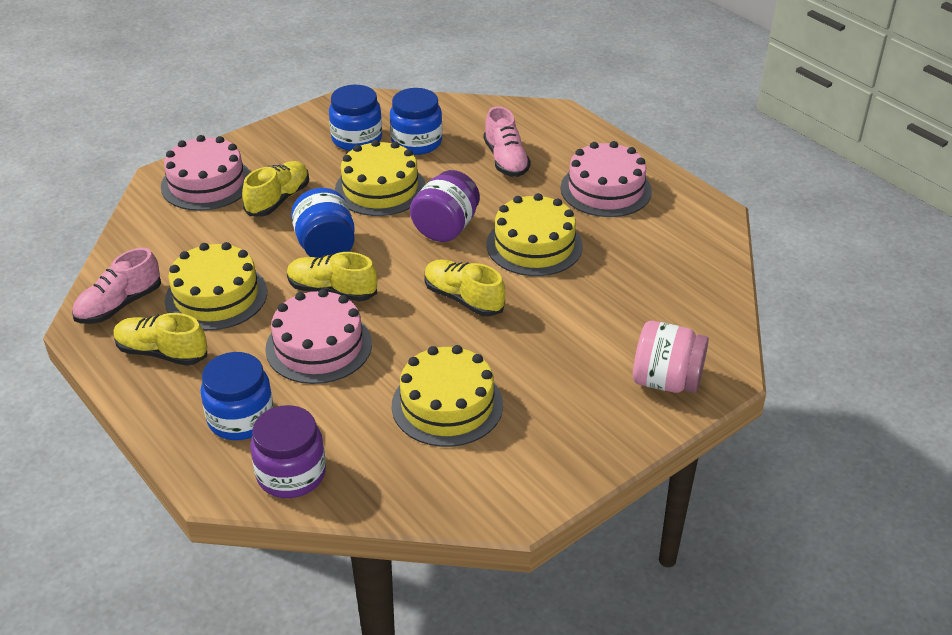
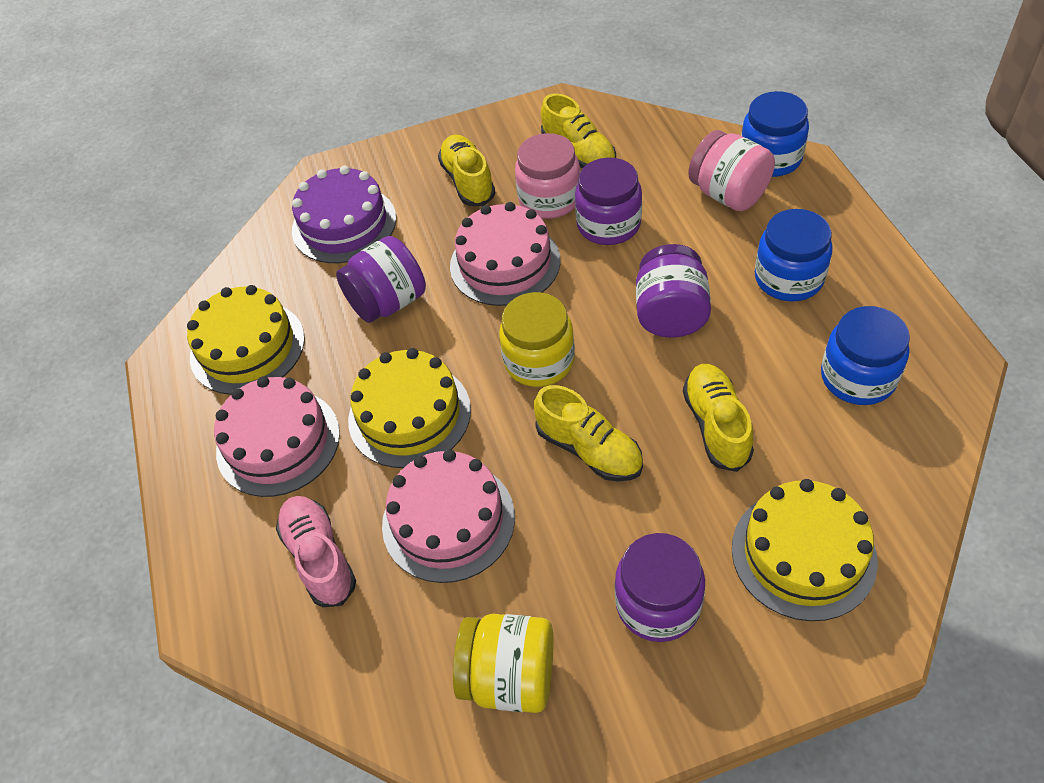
blue jar: [201,352,274,440] [291,188,355,258] [329,85,382,151] [390,88,442,155] = 4 -> [741,91,809,177] [755,209,833,302] [821,306,910,405] = 3
pink jar: [633,321,709,393] = 1 -> [515,133,580,219] [688,130,775,211] = 2
pink shoe: [72,248,161,324] [484,106,531,177] = 2 -> [276,496,356,607] = 1
purple cake: none = 0 -> [292,165,396,263] = 1
purple jar: [250,405,326,498] [410,170,480,242] = 2 -> [336,236,426,323] [575,158,642,245] [615,533,705,642] [636,244,711,338] = 4
yellow cake: [165,242,267,331] [335,140,426,216] [392,345,503,447] [486,193,583,276] = 4 -> [187,285,305,395] [348,348,471,468] [732,479,878,621] = 3
yellow jar: none = 0 -> [453,614,554,713] [499,292,575,387] = 2

